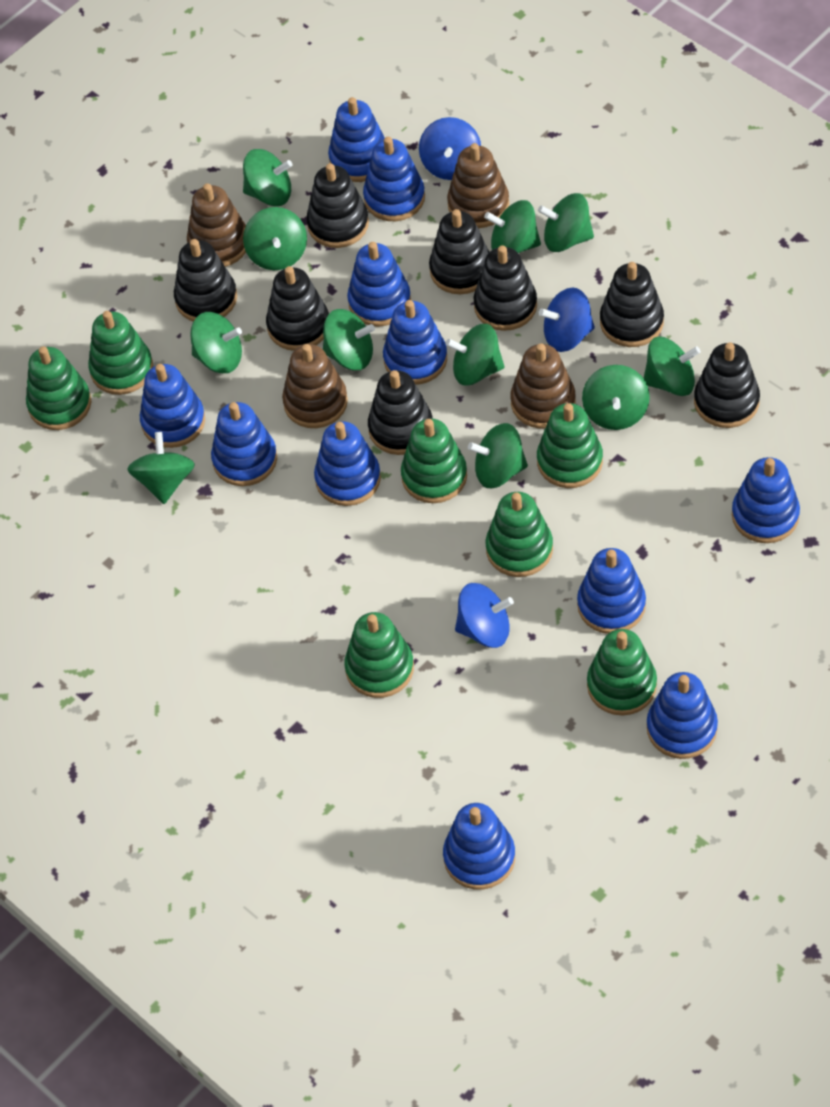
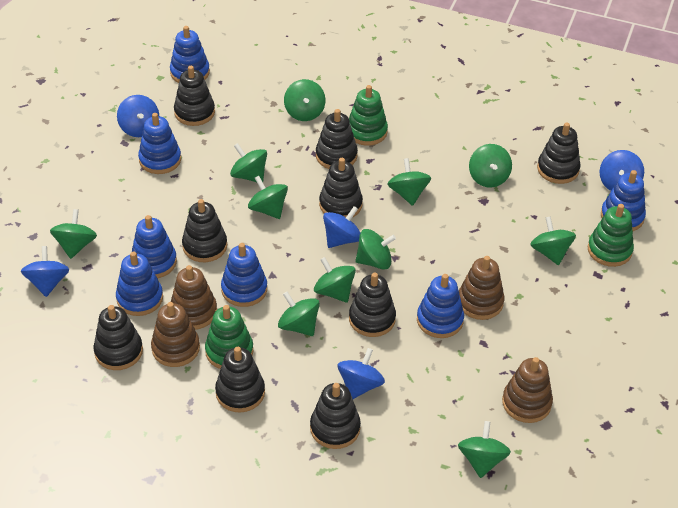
black stacking toy: [174,239,237,322] [266,266,329,351] [306,163,369,248] [368,370,433,455] [429,209,489,294] [474,245,537,331] [600,262,664,347] [694,342,760,428] = 8 -> [93,305,143,370] [174,66,215,126] [182,199,227,262] [215,347,265,413] [310,383,361,449] [316,109,358,169] [319,158,363,218] [349,273,396,337] [537,123,581,184] = 9
blue spinning top: [419,117,481,180] [455,583,514,648] [539,288,595,352] = 3 -> [21,246,69,297] [117,95,159,137] [323,206,360,248] [338,348,385,399] [600,150,644,191] = 5
blue stacking toy: [140,364,205,448] [211,402,277,486] [314,421,381,506] [328,97,385,182] [347,242,411,327] [363,137,425,221] [383,300,447,385] [443,803,515,890] [577,548,646,634] [647,672,718,759] [732,457,800,543] = 11 -> [116,252,163,316] [132,215,177,278] [138,113,181,174] [170,26,210,83] [221,243,267,307] [417,274,464,338] [601,170,646,231] = 7
green stacking toy: [26,346,91,430] [88,311,153,395] [344,612,414,698] [401,418,467,503] [486,492,553,577] [537,403,603,488] [587,629,657,716] = 7 -> [205,305,253,369] [349,85,388,146] [588,204,634,267] = 3

